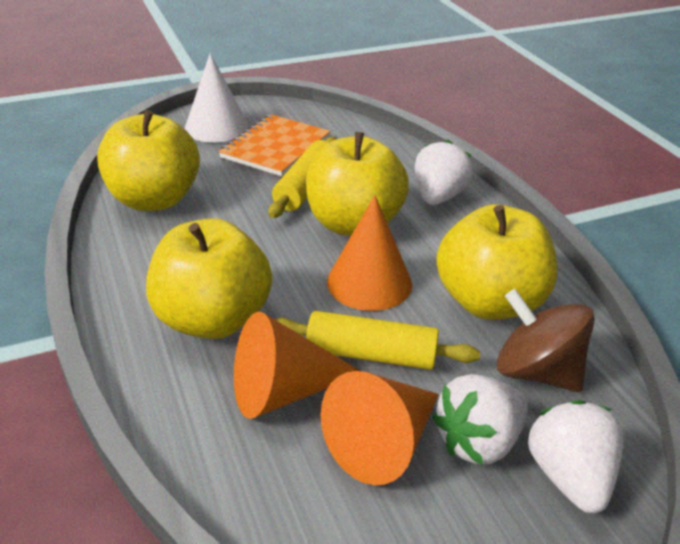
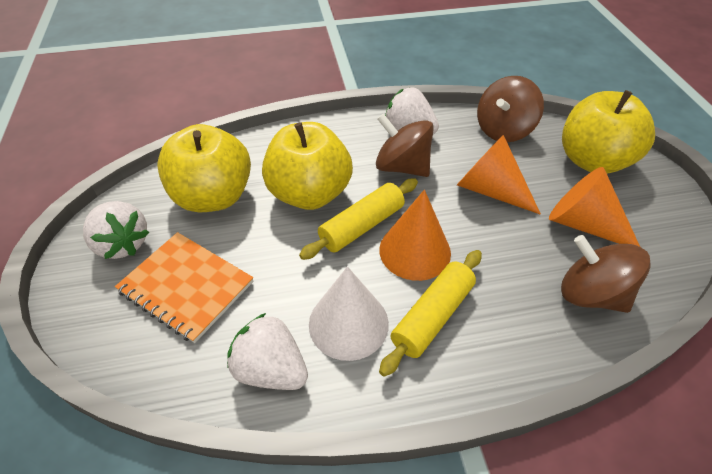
brown spinning top: [497,289,595,392] = 1 -> [376,113,434,177] [477,76,544,142] [561,235,651,313] = 3
yellow apple: [97,110,200,211] [146,218,272,339] [306,132,409,236] [436,204,558,320] = 4 -> [157,124,251,212] [262,122,353,210] [562,90,655,174] = 3

